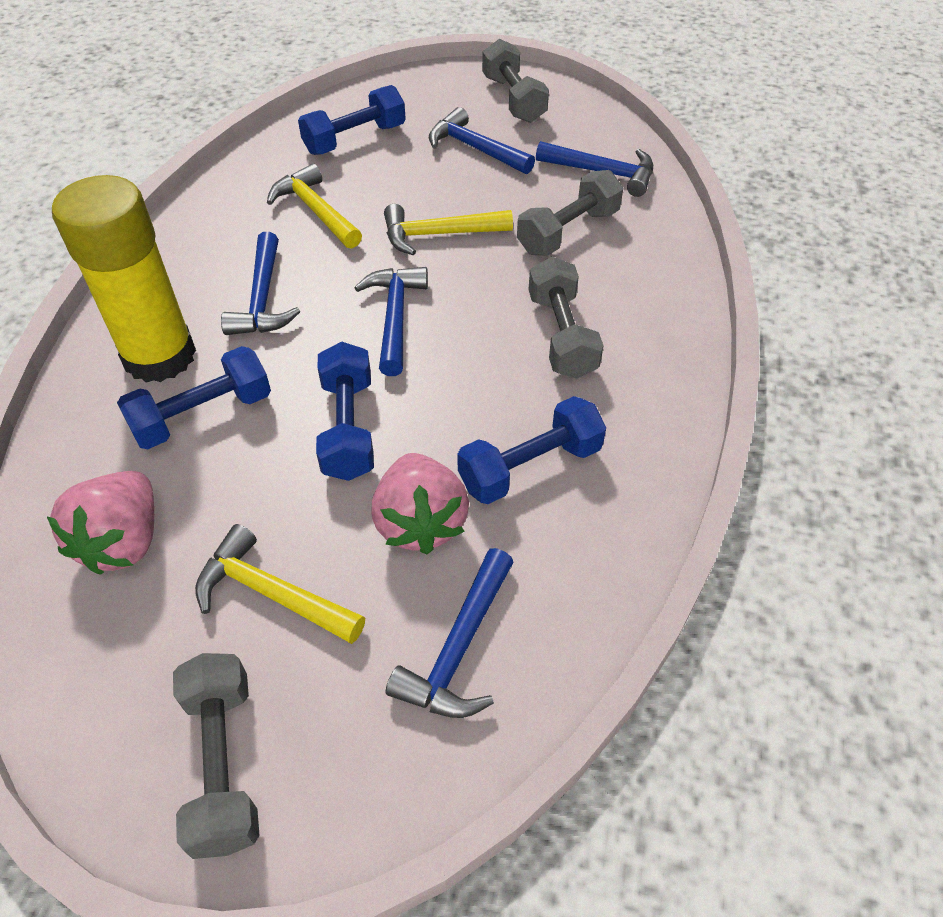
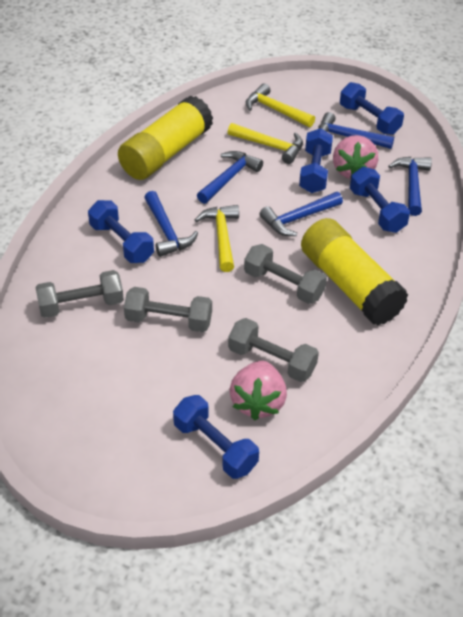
blue dumbbell: [117,346,271,449] [298,85,406,155] [316,342,374,481] [457,396,606,504] = 4 -> [88,200,154,263] [173,395,259,479] [299,128,333,193] [340,82,404,135] [350,167,410,233] = 5
yellow glue stick: [52,175,196,383] = 1 -> [118,95,213,180] [301,218,408,325] = 2

